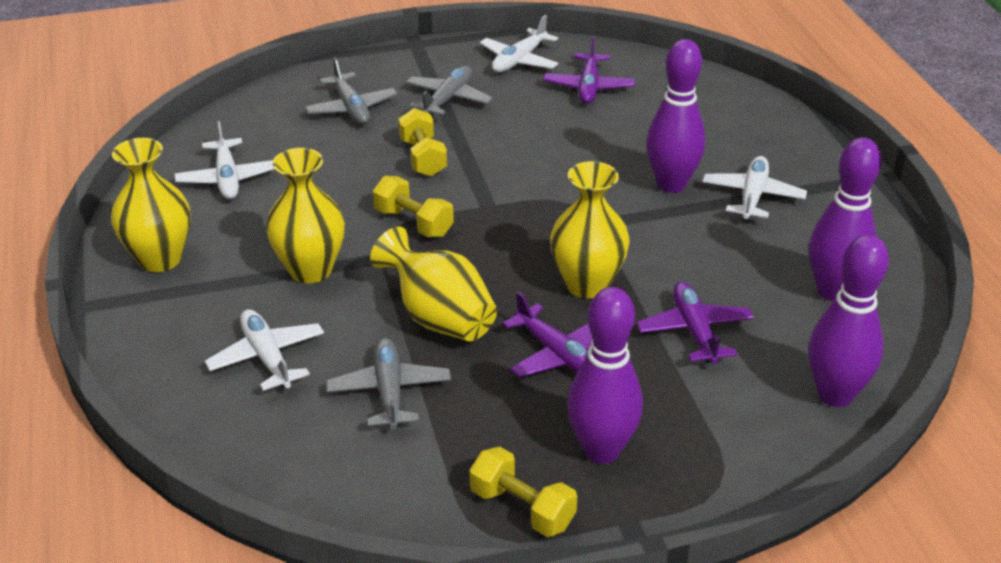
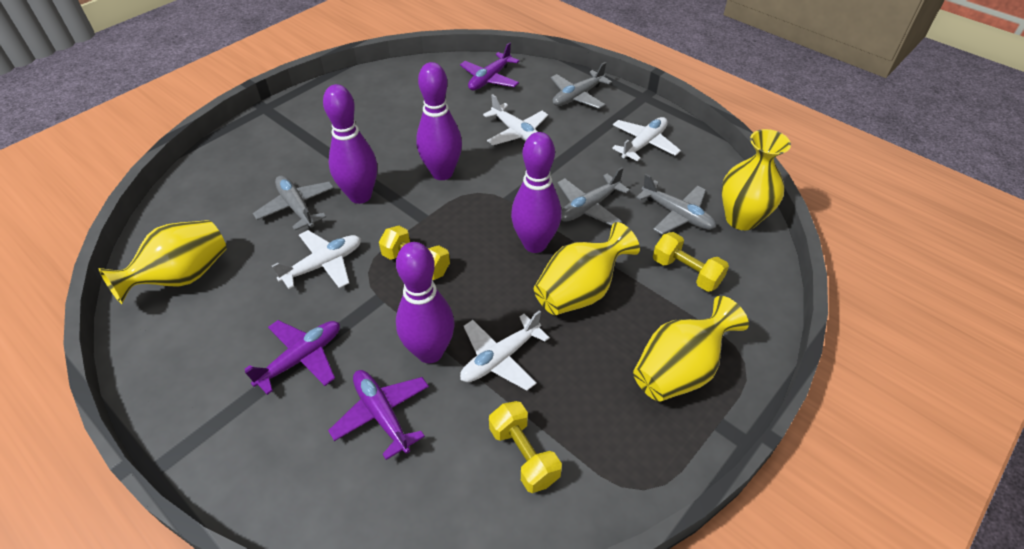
grey plane: [304,57,398,124] [326,338,451,430] [406,66,493,117] = 3 -> [253,176,334,230] [551,62,612,109] [557,167,630,226] [636,174,716,235] = 4

